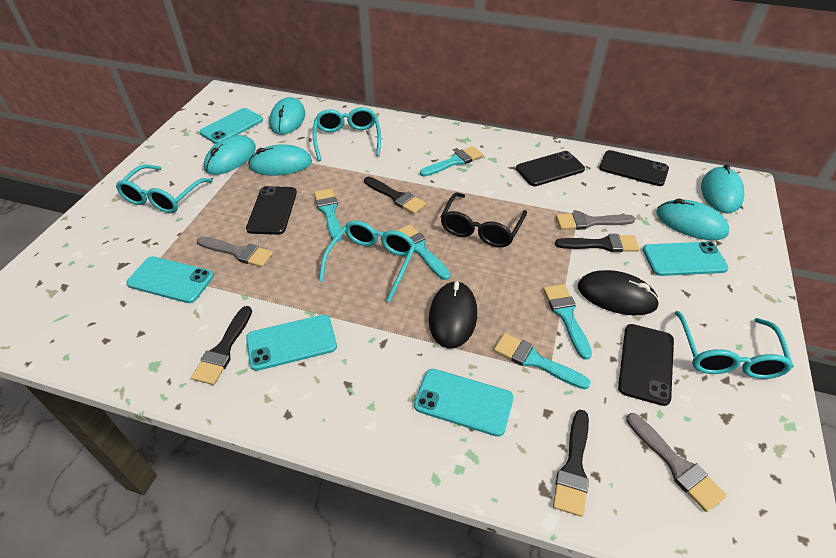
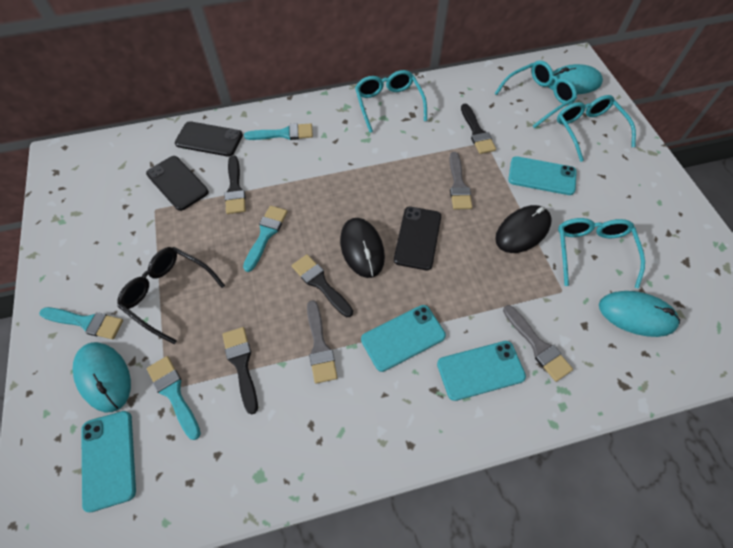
black phone: [246,186,297,235] [516,151,585,186] [599,150,669,186] [618,324,674,406] = 4 -> [146,156,209,211] [175,121,243,157] [394,207,441,270] = 3
turquoise brush: [314,188,342,242] [396,224,450,280] [420,146,483,177] [494,333,591,389] [543,284,592,360] = 5 -> [39,307,123,339] [147,356,201,440] [243,206,287,272] [244,123,313,140] = 4
turquoise mouse: [204,135,256,175] [248,144,312,176] [269,97,305,135] [656,199,729,240] [701,164,744,213] = 5 -> [73,342,131,412] [548,64,603,94] [599,291,680,337] = 3
turquoise phone: [126,256,214,303] [200,108,263,144] [246,315,337,371] [414,369,514,437] [643,242,729,276] = 5 -> [81,411,136,512] [361,305,446,372] [437,341,526,401] [508,156,577,195] = 4

